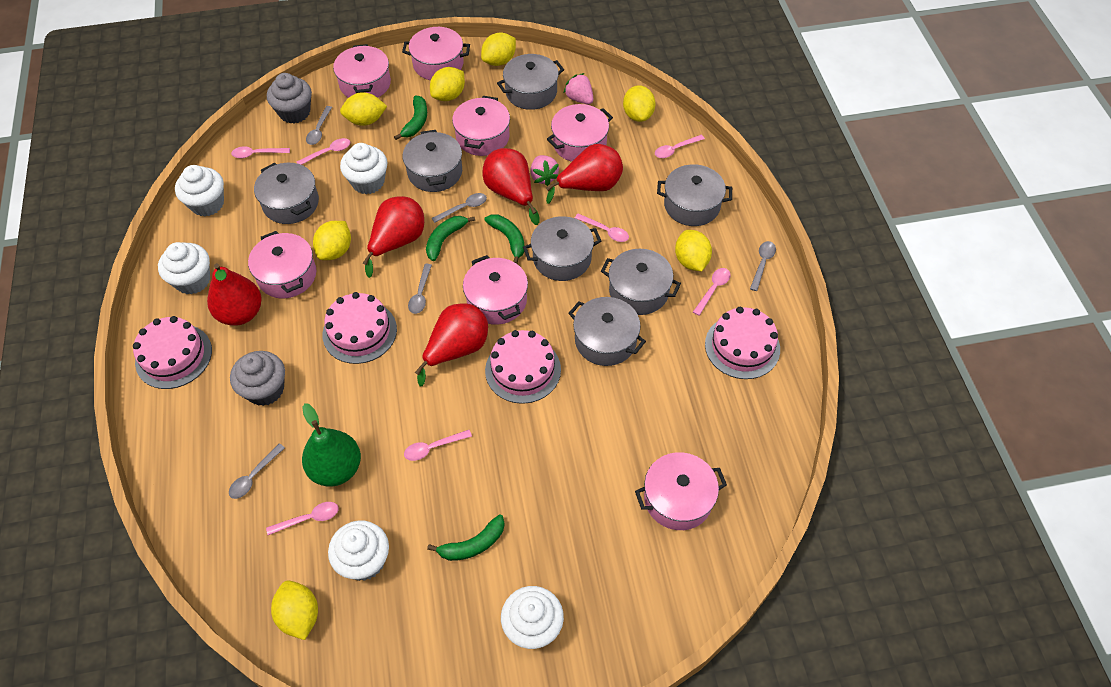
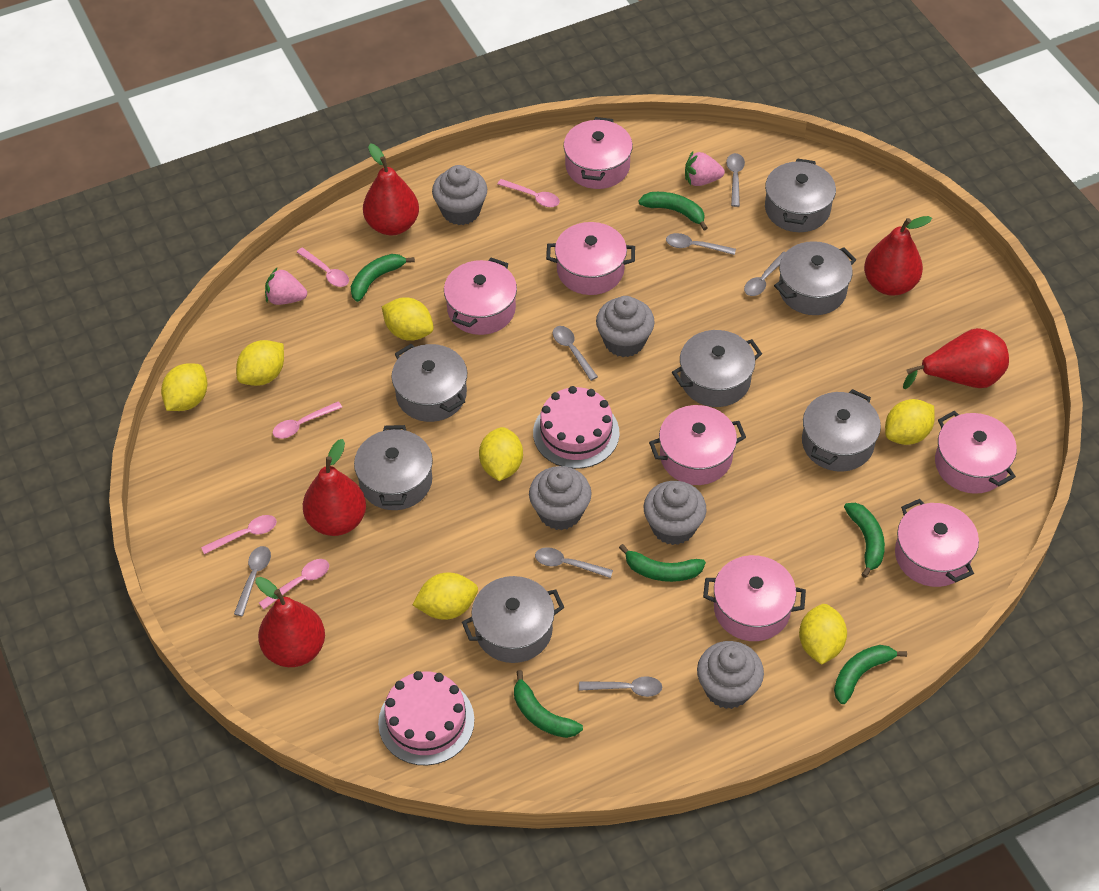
green banana: [394,96,427,140] [426,216,475,261] [427,514,505,561] [484,214,525,264] = 4 -> [351,254,415,302] [514,670,583,738] [619,544,706,582] [638,192,707,231] [834,645,907,704] [844,503,885,578] = 6
green pear: [302,403,361,487] = 1 -> none = 0
grey cupcake: [230,351,285,406] [267,73,312,123] = 2 -> [432,165,487,225] [529,466,591,530] [596,296,655,357] [643,481,707,545] [697,641,764,709] = 5
grey spoon: [229,443,285,499] [306,106,332,145] [408,264,432,314] [432,193,487,223] [750,241,776,291] = 5 -> [234,546,271,616] [535,547,613,578] [553,326,598,381] [579,676,662,697] [666,233,736,255] [726,153,745,207] [744,252,786,296] = 7
pink cake: [133,316,212,389] [323,292,397,364] [485,330,561,404] [705,307,780,379] = 4 -> [378,671,474,765] [533,386,619,469] = 2
pink spoon: [231,147,290,158] [266,502,338,535] [297,138,350,165] [404,430,472,461] [575,214,629,242] [655,135,705,158] [693,268,731,316] = 7 -> [201,515,277,555] [259,559,329,609] [273,401,342,439] [297,248,349,287] [497,179,560,207] = 5
white cupcake: [158,242,210,295] [175,165,224,217] [328,520,389,581] [340,143,387,194] [501,586,564,649] = 5 -> none = 0

